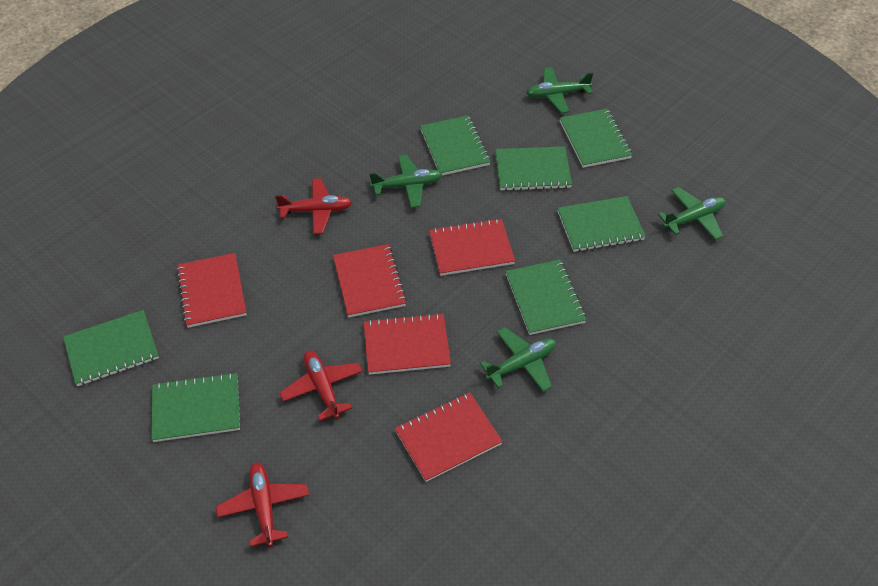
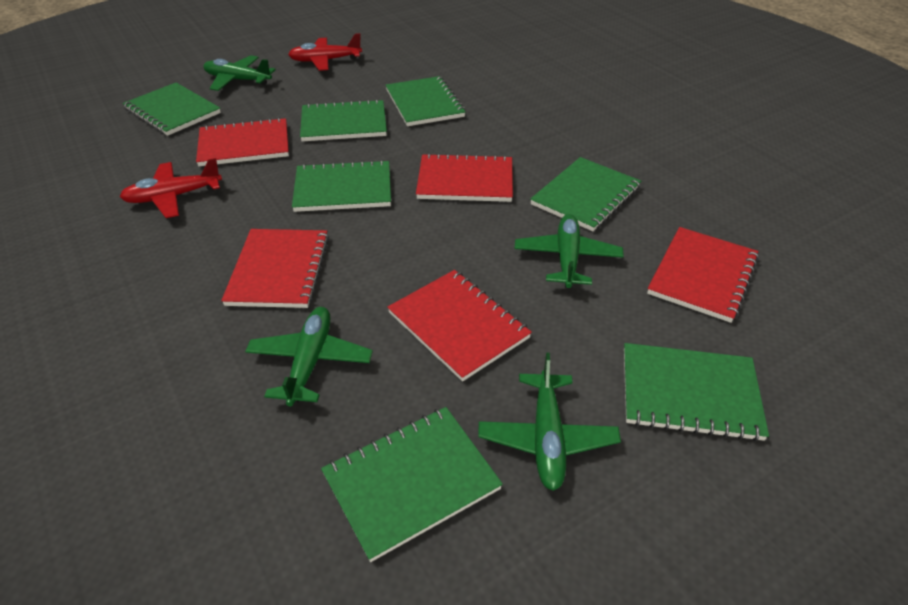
red plane: [216,462,309,547] [275,178,352,234] [279,350,363,421] = 3 -> [120,158,222,218] [288,33,362,71] = 2

